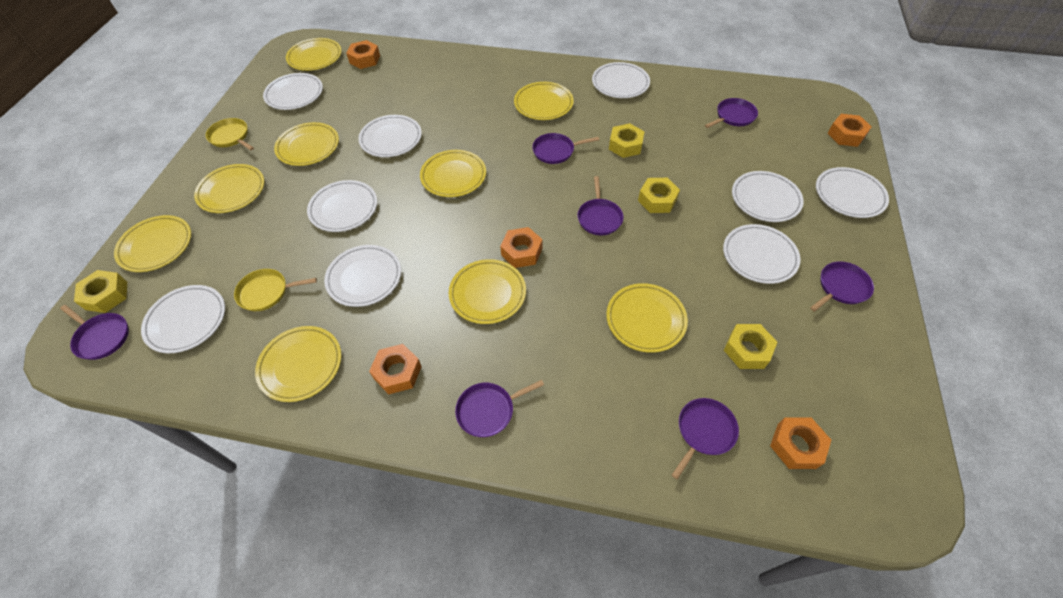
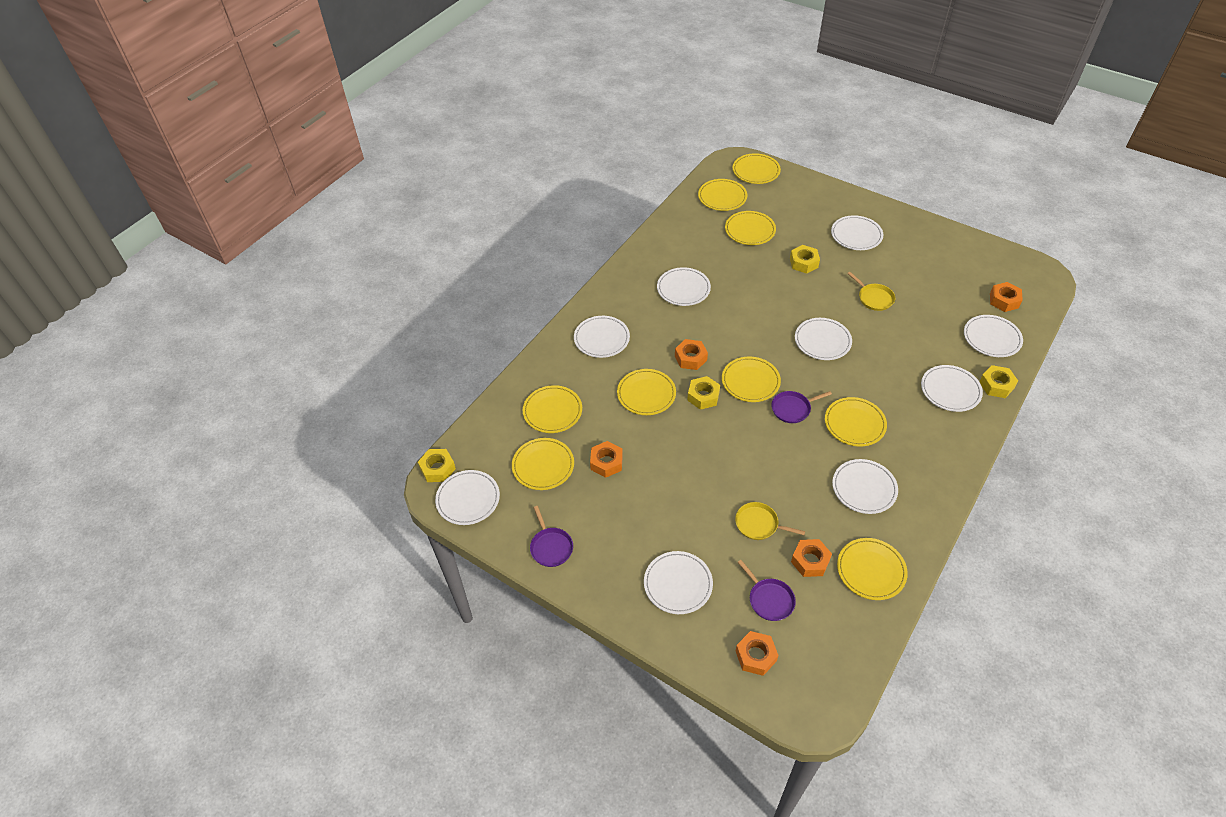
purple pan: [60,305,129,360] [455,380,544,437] [532,133,599,164] [578,176,624,235] [672,398,739,480] [705,98,758,128] [810,261,874,312] = 7 -> [530,506,573,567] [737,560,796,621] [771,391,832,423] = 3

